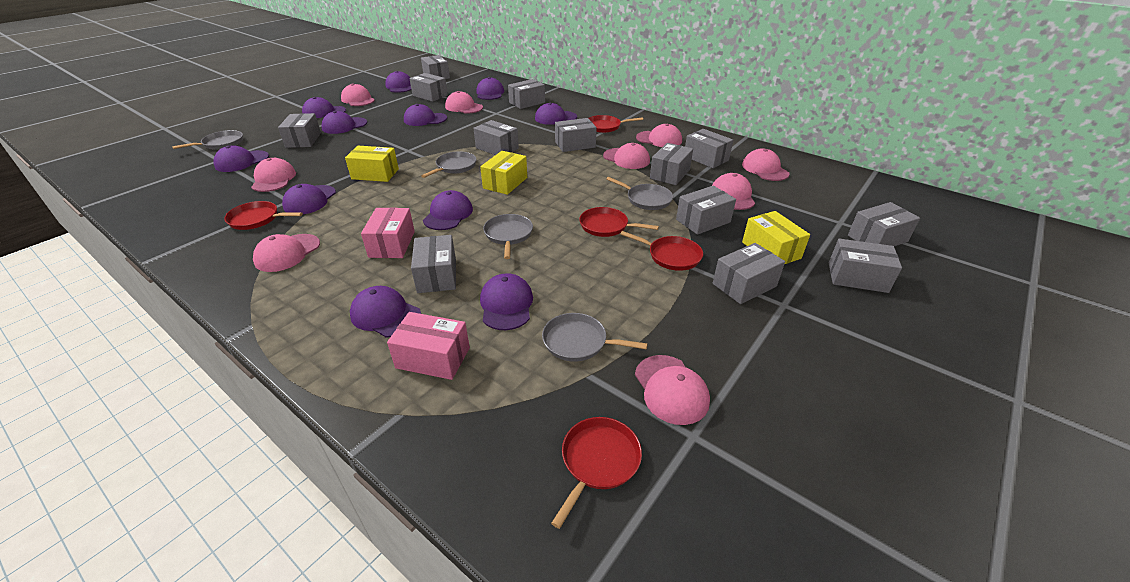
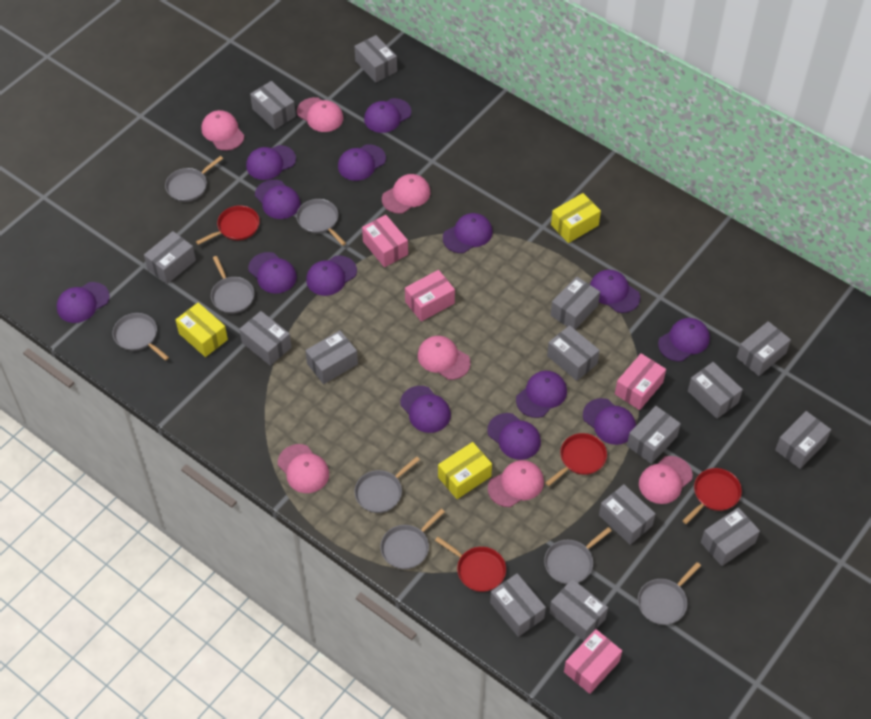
grey box: [278,113,321,148] [409,73,448,102] [411,235,456,293] [421,55,450,79] [473,120,519,155] [508,79,545,109] [555,118,597,152] [650,143,693,185] [676,186,736,235] [685,129,733,168] [713,243,785,304] [829,239,902,293] [848,202,920,246] = 13 -> [144,231,196,284] [239,311,292,366] [250,81,296,130] [305,330,358,384] [354,35,397,83] [490,573,546,637] [547,325,600,381] [549,579,608,641] [551,277,600,329] [599,484,656,545] [627,406,681,464] [688,362,743,419] [701,507,760,566] [737,321,791,376] [775,411,831,469] = 15
grey pan: [172,130,243,150] [421,151,477,178] [483,214,533,259] [542,313,648,362] [606,177,673,210] = 5 -> [112,313,169,361] [165,156,223,202] [211,256,254,314] [296,199,346,246] [354,456,420,513] [380,508,445,569] [544,527,612,584] [638,562,701,625] = 8
pink box: [361,207,415,258] [387,312,470,380] = 2 -> [362,215,408,267] [405,270,455,322] [564,629,622,694] [615,353,666,410] = 4
pink cap: [251,158,296,192] [253,234,320,272] [341,84,375,106] [445,91,483,114] [603,143,650,169] [635,355,710,425] [636,124,682,147] [712,173,755,210] [742,148,790,181] = 9 -> [201,110,245,151] [278,444,329,493] [297,97,343,132] [382,174,430,214] [418,336,471,380] [488,460,544,507] [639,456,693,504] = 7
purple cap: [213,146,269,172] [282,184,336,215] [302,97,346,118] [321,111,367,134] [350,286,421,338] [385,71,411,93] [404,104,447,126] [423,190,473,230] [476,77,504,100] [480,273,533,330] [535,103,577,125] = 11 -> [57,282,110,323] [246,145,296,180] [248,252,297,294] [255,180,301,219] [306,255,357,296] [338,144,386,181] [364,98,411,133] [400,386,451,433] [443,213,493,253] [487,413,541,460] [516,371,567,418] [583,398,636,445] [590,270,640,313] [658,318,710,361] = 14
red pan: [224,201,303,230] [551,417,642,529] [579,207,659,237] [588,115,643,133] [620,231,703,271] = 5 -> [196,205,260,245] [435,537,506,592] [545,433,607,486] [682,468,742,524] = 4

